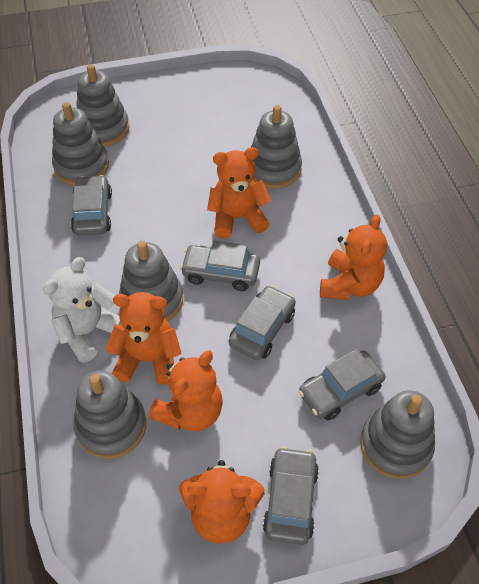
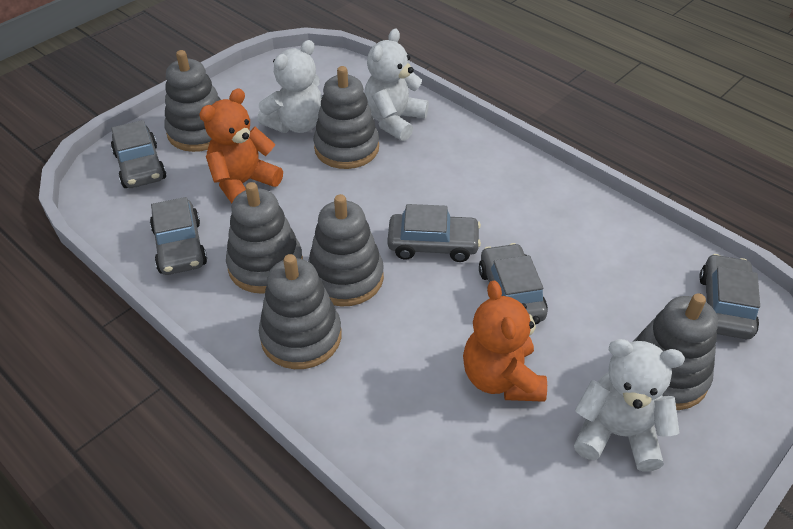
orange teddy bear: [106,292,181,385] [149,350,223,431] [179,460,265,544] [207,147,272,239] [320,214,387,300] = 5 -> [199,88,283,204] [463,280,547,402] = 2
white teddy bear: [43,257,121,363] = 1 -> [258,40,322,133] [364,28,429,141] [574,339,685,472] = 3

